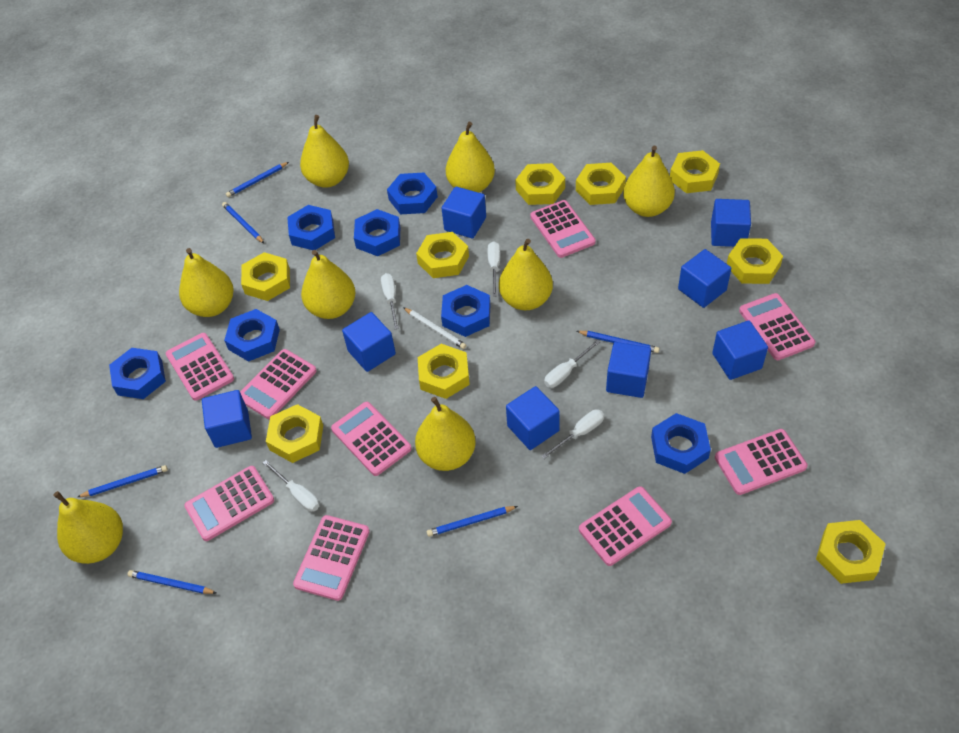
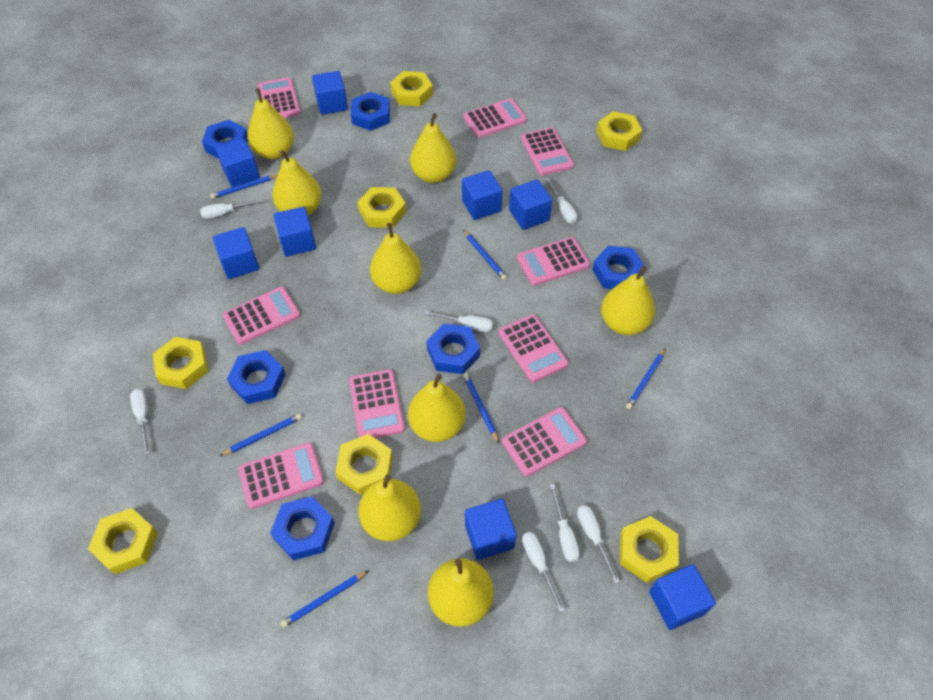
blue nut: [109,348,166,399] [224,309,280,362] [287,205,335,250] [354,209,400,256] [387,172,438,214] [441,285,490,337] [651,413,711,474] = 7 -> [202,120,248,159] [227,350,286,404] [270,496,335,560] [351,92,390,131] [426,324,480,374] [592,245,645,289] = 6
white pencil: [403,307,466,349] = 1 -> none = 0
white screwdriver: [263,460,319,512] [381,273,399,329] [488,241,500,297] [541,409,604,459] [544,340,600,388] = 5 -> [130,389,150,455] [200,199,265,218] [425,311,493,332] [522,532,565,613] [546,178,577,224] [550,484,579,562] [577,505,620,584] = 7
yellow nut: [241,252,290,301] [266,404,323,463] [416,232,469,278] [418,344,470,399] [515,163,565,205] [576,163,626,205] [670,150,720,193] [727,238,783,284] [816,520,885,584] = 9 -> [88,508,158,574] [153,337,209,389] [335,434,393,495] [357,187,406,228] [390,71,433,106] [596,111,642,151] [620,516,679,583] = 7

